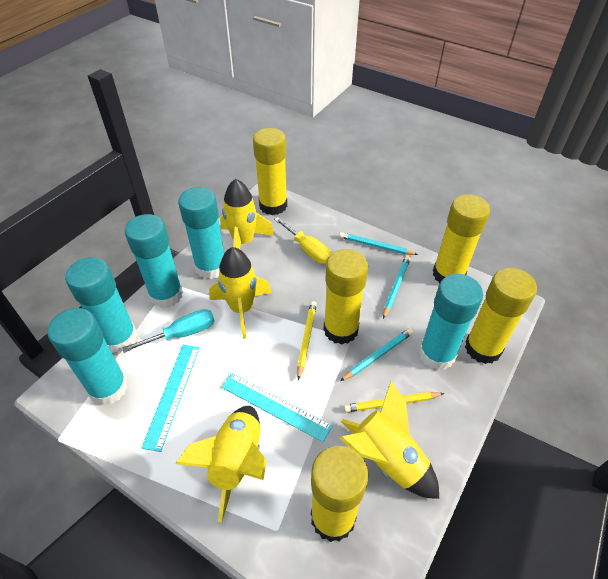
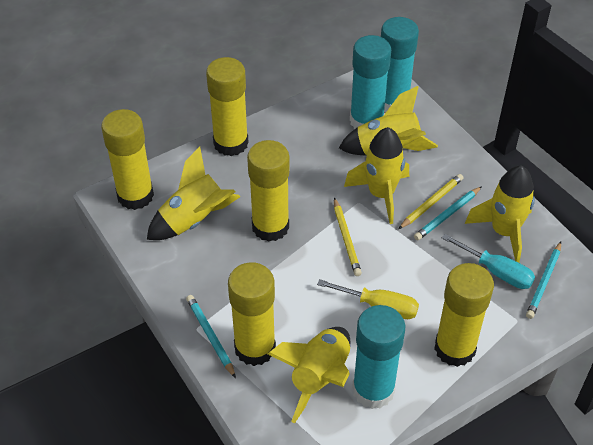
turquoise glue stick: [47,308,128,405] [65,257,137,353] [125,214,183,308] [178,187,224,279] [419,274,483,370] = 5 -> [350,35,391,129] [352,305,405,409] [381,17,419,112] = 3
turquoise ruler: [142,345,200,452] [221,373,332,442] = 2 -> none = 0
yellow rocket: [175,406,267,522] [209,247,272,339] [220,179,275,249] [340,381,439,499] = 4 -> [147,147,240,240] [268,327,350,423] [339,86,438,156] [344,127,409,224] [465,166,535,263] = 5

